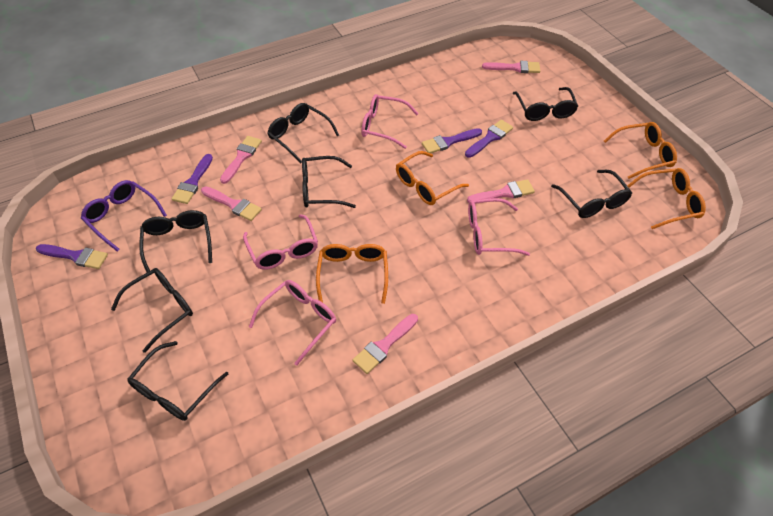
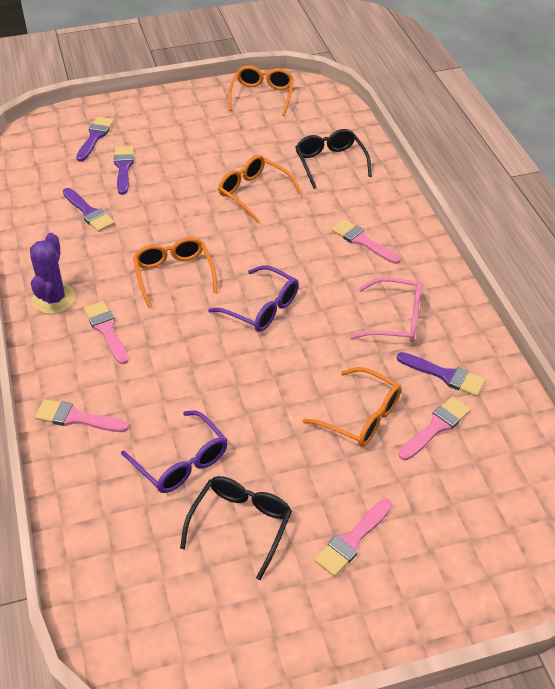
black glasses: [111,268,193,353] [127,341,228,421] [139,210,212,275] [267,103,339,163] [302,156,356,208] [513,87,578,121] [551,170,632,218] = 7 -> [180,476,292,580] [295,129,372,189] = 2
pink glasses: [243,214,318,270] [249,280,336,365] [361,94,419,149] [468,198,530,256] = 4 -> [350,277,422,342] = 1
purple cactus: none = 0 -> [30,233,76,314] = 1
purple glasses: [81,180,167,252] = 1 -> [121,410,227,493] [208,265,299,332] = 2

